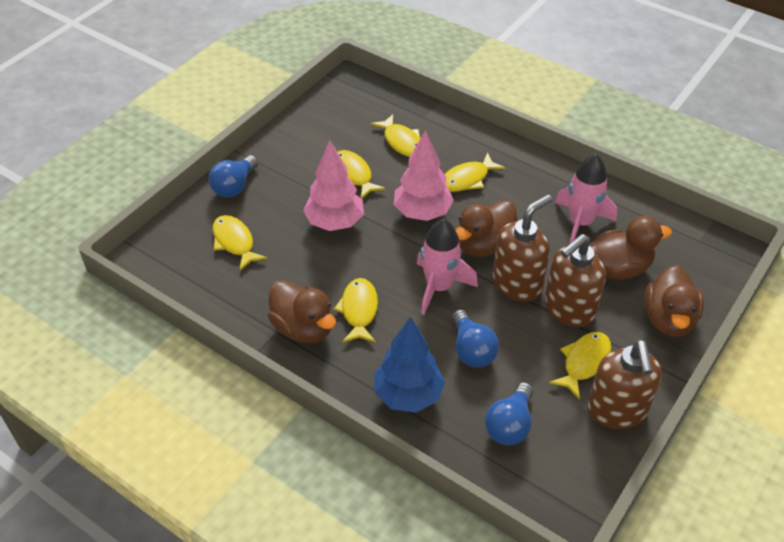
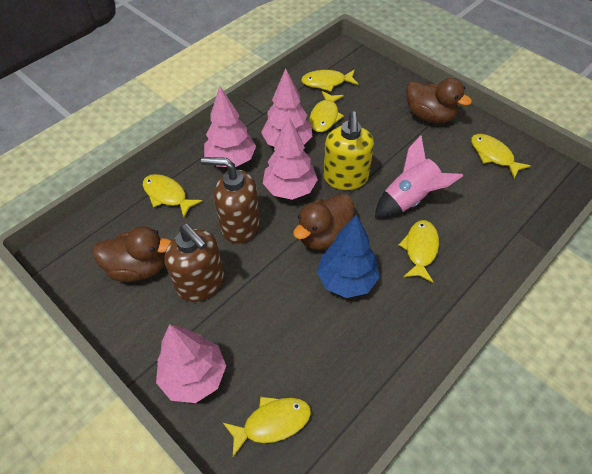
blue light bulb: [209,155,258,198] [452,309,499,367] [485,382,533,446] = 3 -> none = 0
brown duck: [268,280,336,343] [456,200,517,257] [589,216,672,280] [644,265,704,337] = 4 -> [92,226,171,282] [293,194,354,250] [406,78,472,123] = 3
brown soap dispenser: [493,194,552,302] [545,234,606,327] [587,339,662,429] = 3 -> [165,224,224,302] [201,157,260,244] = 2
pink rocket: [417,219,478,315] [555,154,617,244] = 2 -> [375,135,463,218] = 1
pink tree: [303,140,364,231] [394,130,454,221] = 2 -> [156,324,226,403] [204,86,256,167] [261,68,312,147] [263,116,318,200] = 4
yellow soap dispenser: none = 0 -> [323,111,374,190] = 1

